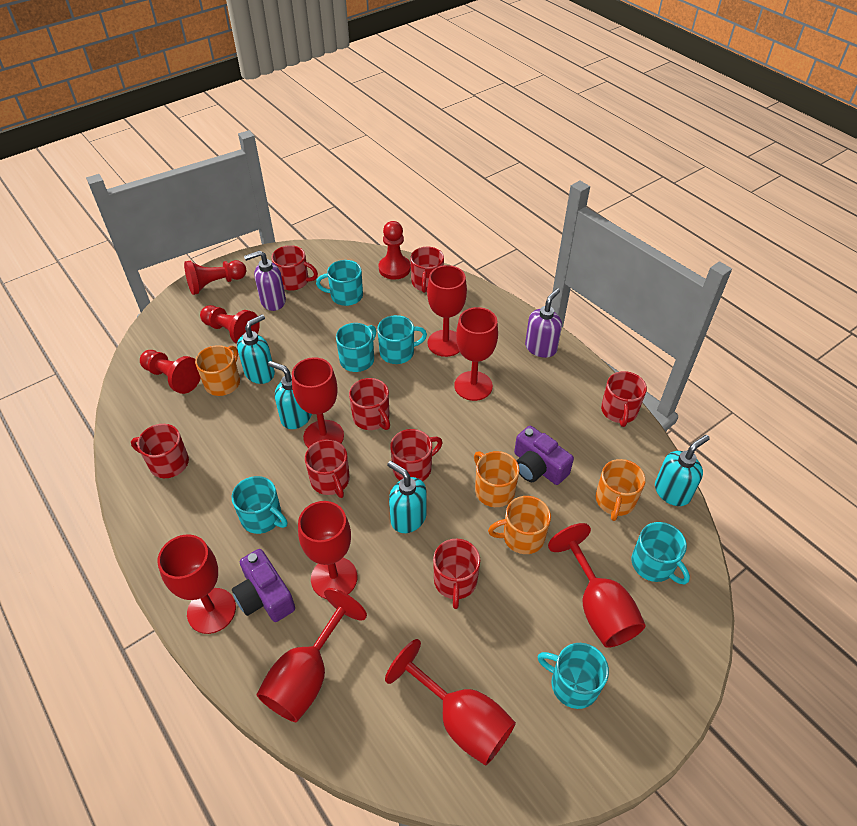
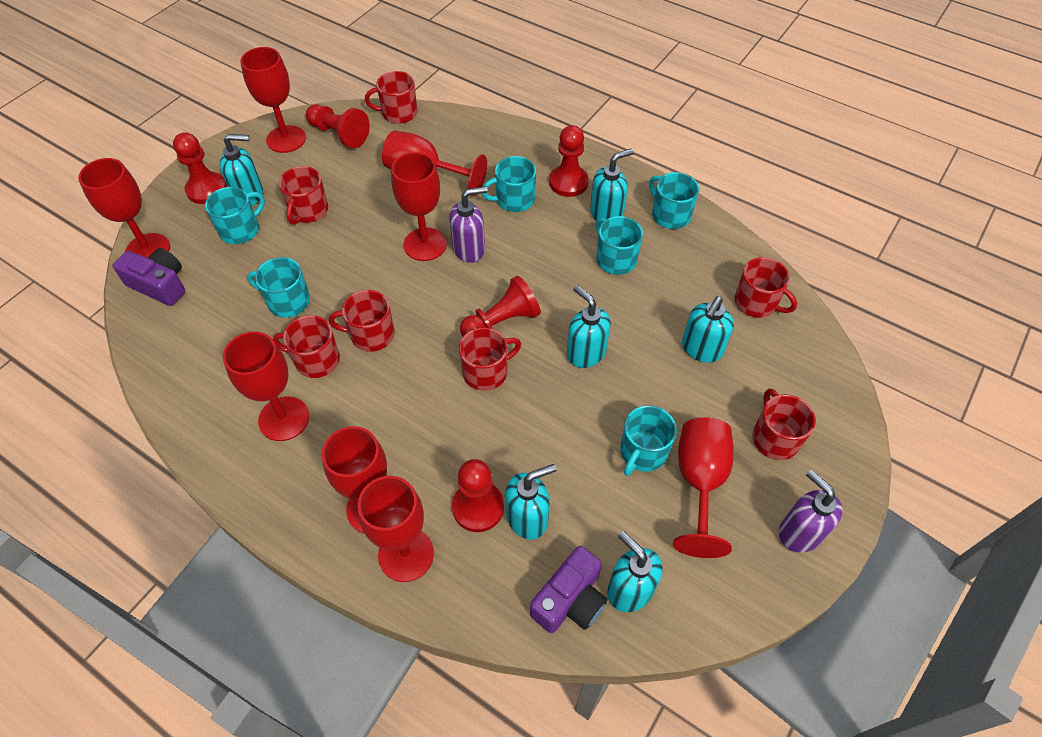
orange mug: [195,345,240,396] [474,451,519,507] [488,496,551,554] [596,459,646,521] = 4 -> none = 0
red mug: [131,424,189,478] [272,245,318,291] [305,439,350,498] [349,378,390,430] [390,429,443,481] [410,247,444,293] [433,539,480,609] [601,371,647,427] = 8 -> [273,315,340,378] [279,166,328,225] [329,290,395,352] [365,71,417,124] [459,327,521,391] [735,257,797,318] [752,388,816,460] = 7
red pawn: [140,350,201,394] [184,260,246,295] [200,305,260,344] [379,221,411,280] = 4 -> [173,132,227,204] [306,104,370,148] [452,459,504,532] [460,276,541,336] [549,125,589,197] = 5
turquoise soap dispenser: [237,314,275,384] [268,361,312,429] [387,461,427,533] [655,435,710,506] = 4 -> [220,134,263,206] [506,464,556,539] [567,285,611,368] [590,148,634,224] [607,531,663,612] [682,296,734,363] = 6

